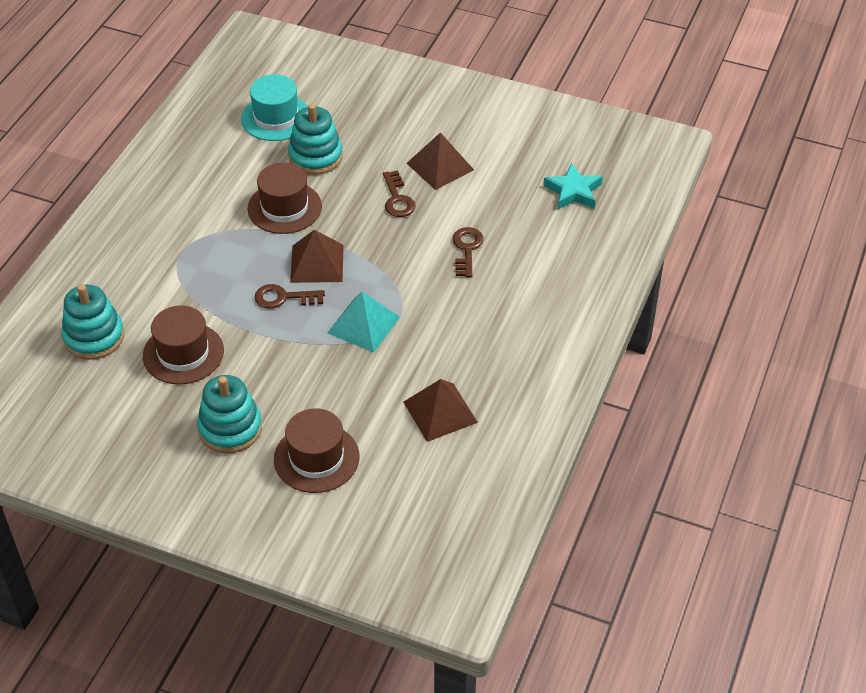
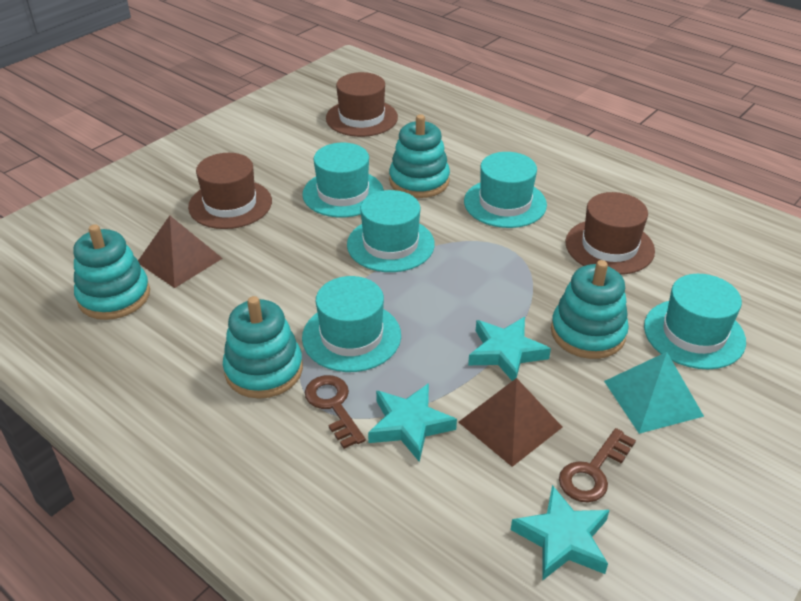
brown key: [254,284,325,309] [383,170,416,217] [452,227,484,277] = 3 -> [305,375,366,449] [559,428,636,502] = 2
brown pyramid: [290,230,344,283] [403,379,478,442] [406,132,474,190] = 3 -> [138,216,223,288] [459,378,562,467] = 2
turquoise hat: [241,74,308,141] = 1 -> [302,143,384,217] [302,276,401,372] [347,190,435,272] [464,152,547,228] [644,274,746,369] = 5
turquoise stacking toy: [61,284,124,360] [197,375,262,453] [288,104,343,175] = 3 -> [73,224,150,320] [223,296,303,399] [389,114,450,198] [551,260,629,359] = 4
turquoise star: [543,163,603,209] = 1 -> [368,383,457,462] [468,317,551,381] [511,485,610,580] = 3

